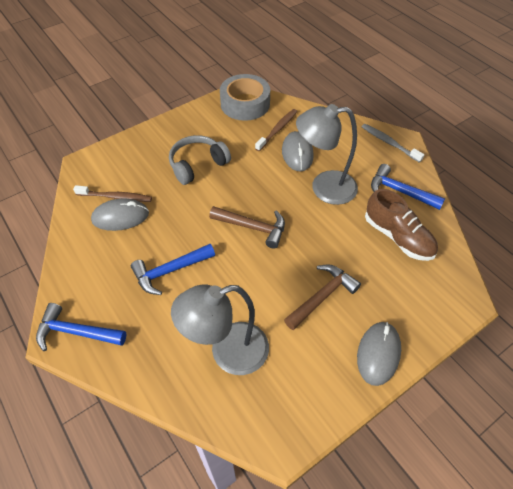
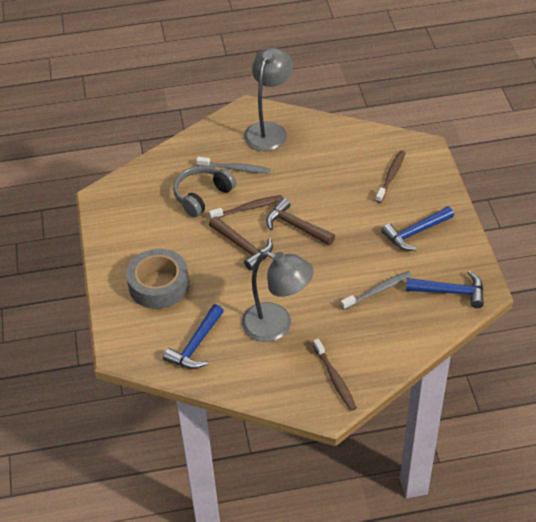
brown shoe: [365,189,438,261] = 1 -> none = 0
brown toothbrush: [73,185,152,202] [255,109,297,151] = 2 -> [209,195,283,219] [313,339,357,411] [376,150,406,203] = 3
grey mouse: [91,198,149,231] [282,131,314,171] [357,322,401,386] = 3 -> none = 0
grey toothbrush: [362,124,424,163] = 1 -> [196,157,270,173] [341,271,412,310] = 2

